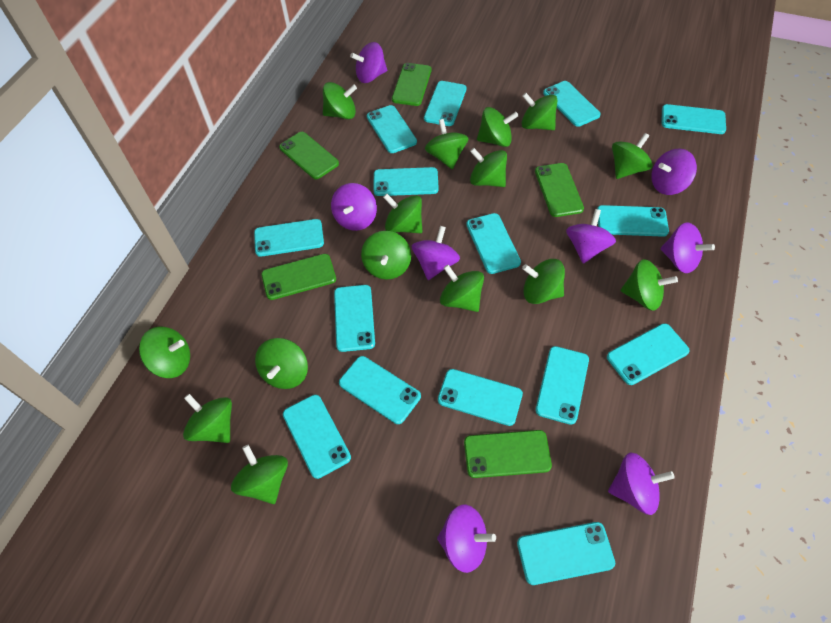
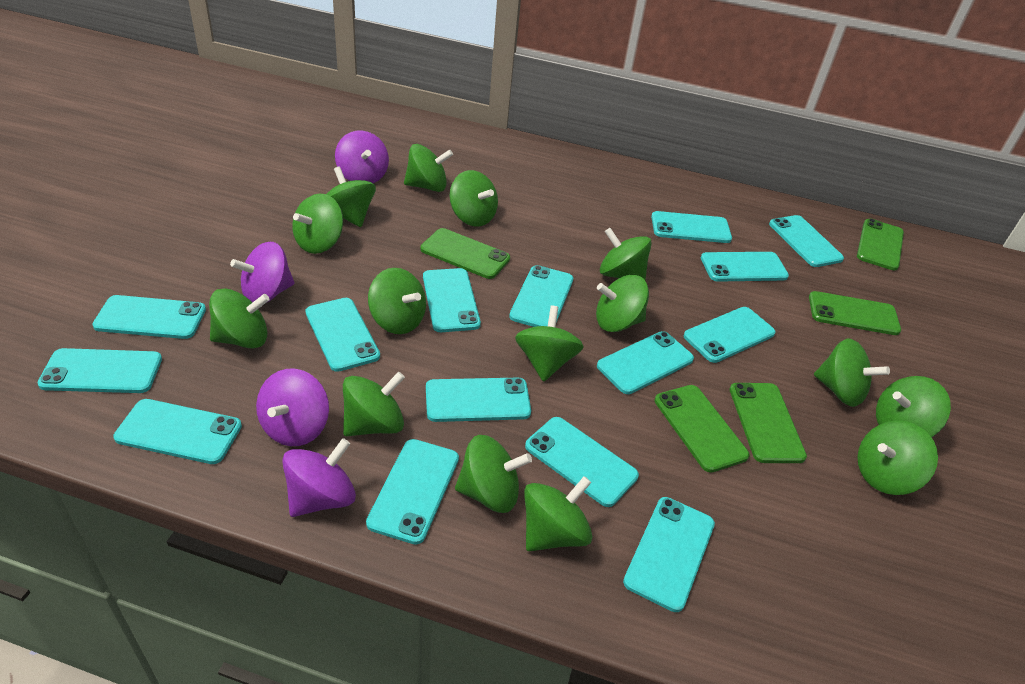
purple spinning top: [331,183,377,231] [350,42,387,83] [412,226,460,280] [437,504,496,573] [566,209,616,264] [608,452,675,515] [652,149,697,195] [661,223,715,273] = 8 -> [230,242,294,303] [256,368,329,446] [282,438,356,517] [335,131,389,183] = 4

